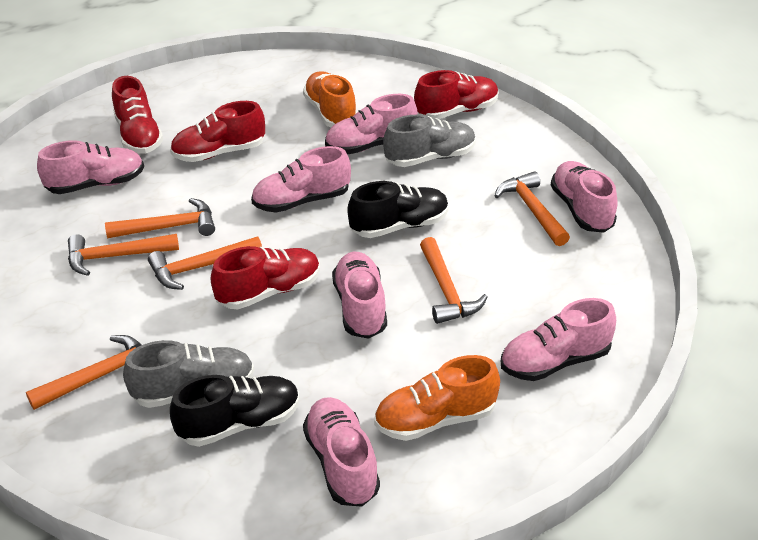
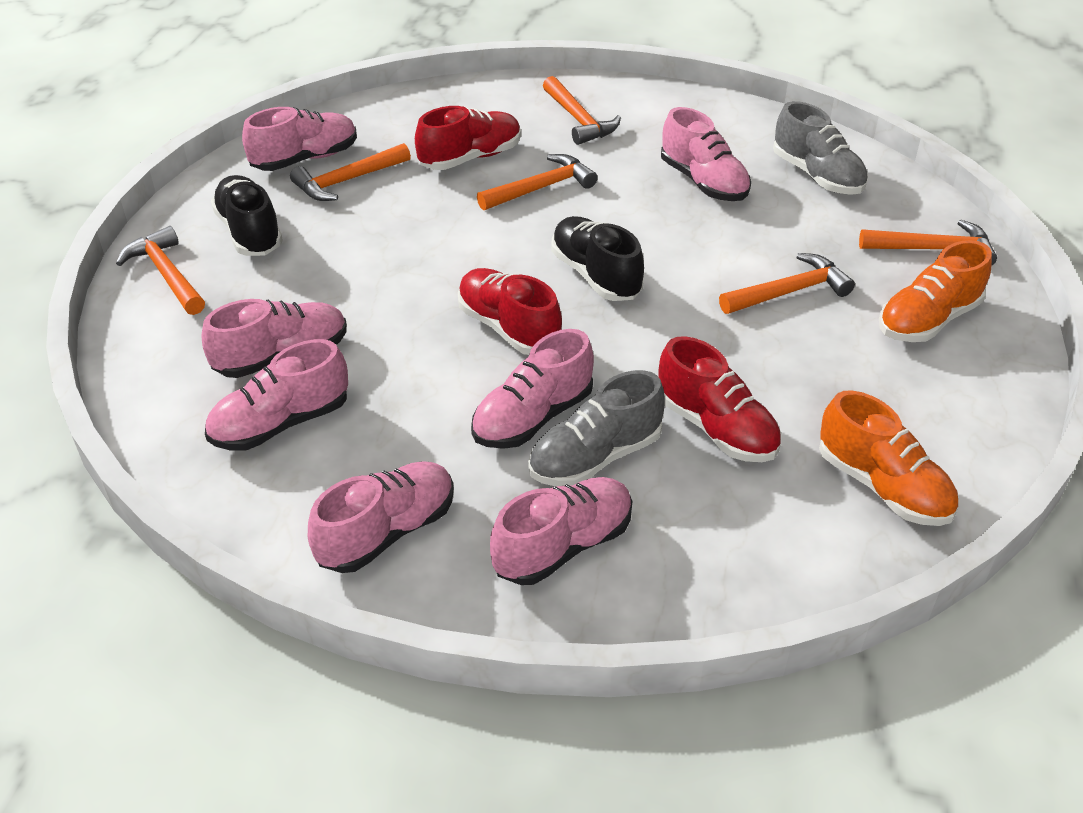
red shoe: [112,76,163,154] [170,101,265,162] [210,246,320,309] [414,70,499,119] = 4 -> [415,106,521,170] [458,268,562,355] [659,336,781,462] = 3

